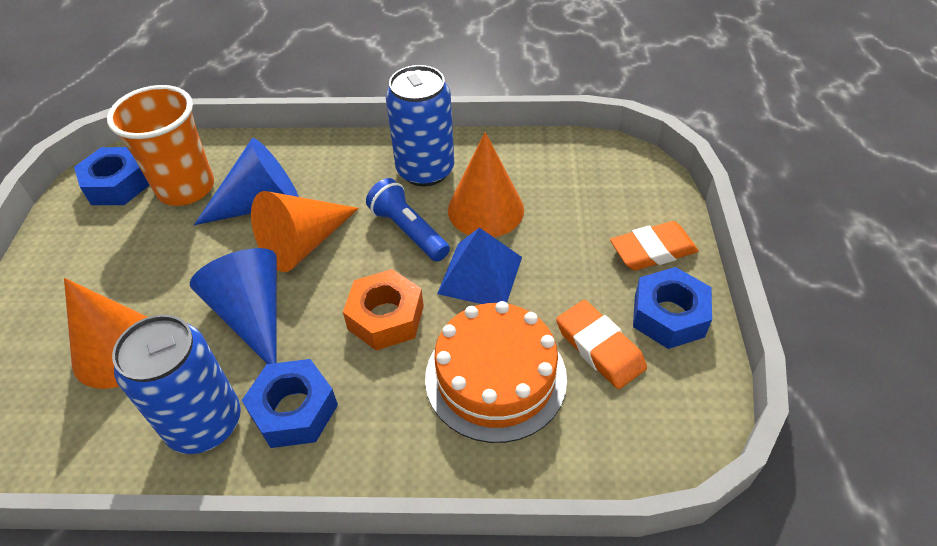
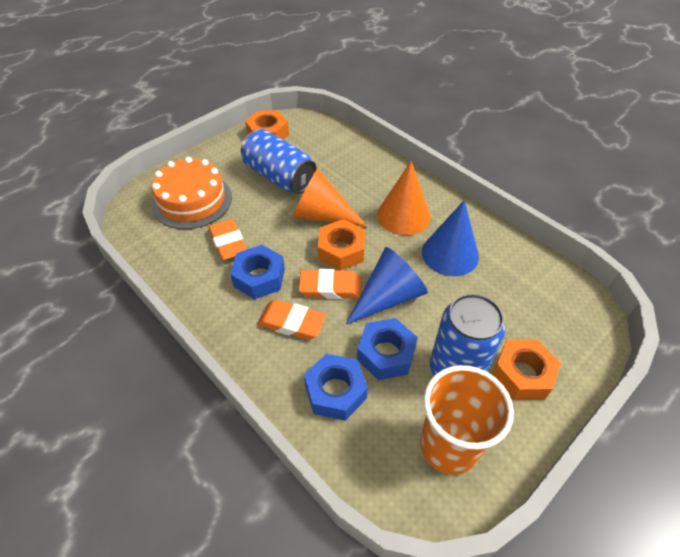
blue flashlight: [366,178,450,262] = 1 -> none = 0
blue pyramid: [437,227,522,304] = 1 -> none = 0
orange cone: [64,278,147,389] [251,191,359,272] [448,132,524,237] = 3 -> [292,169,367,227] [377,161,430,235] = 2
orange eraser: [556,300,647,389] [610,221,699,271] = 2 -> [209,219,247,261] [257,300,326,340] [299,269,362,299] = 3
orange nut: [343,269,424,351] = 1 -> [245,110,289,140] [318,219,365,271] [492,339,561,400] = 3

